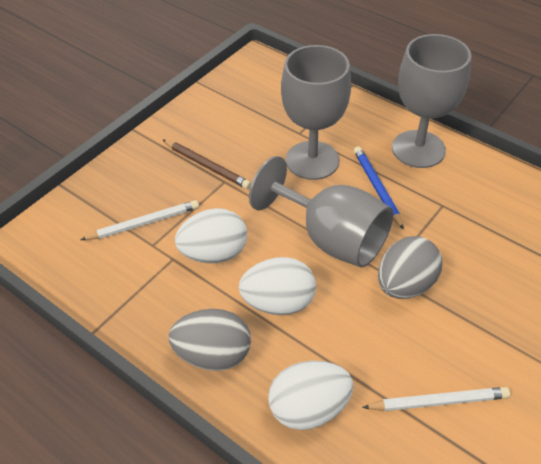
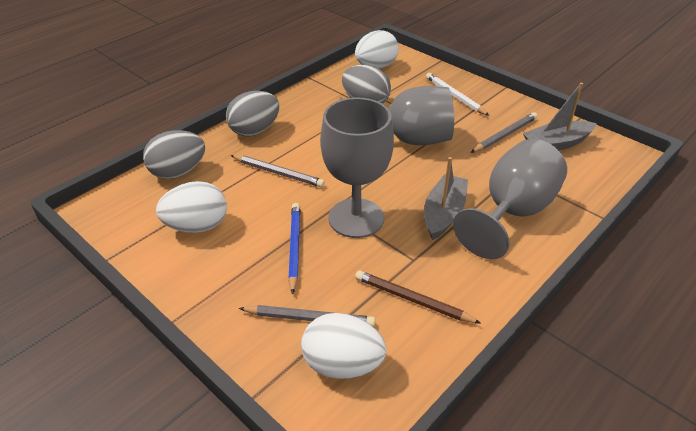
grey boat: none = 0 -> [424,157,468,240] [523,83,597,150] = 2
grey egg: [169,309,251,371] [378,236,442,299] = 2 -> [143,130,205,179] [226,91,279,136] [342,65,391,104] = 3
grey pencil: none = 0 -> [230,155,325,188] [238,305,375,327] [471,112,537,153] = 3
white pencil: [81,200,199,240] [362,387,510,411] = 2 -> [426,73,490,116] = 1

